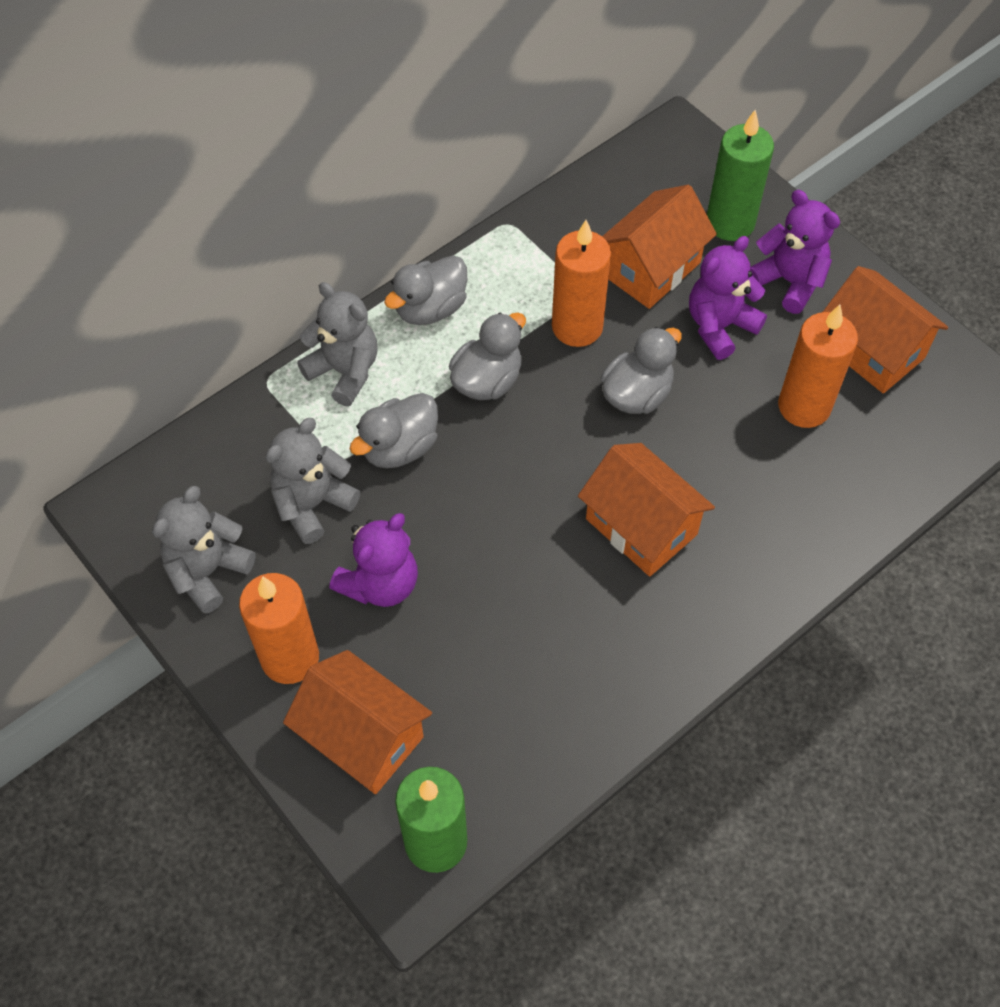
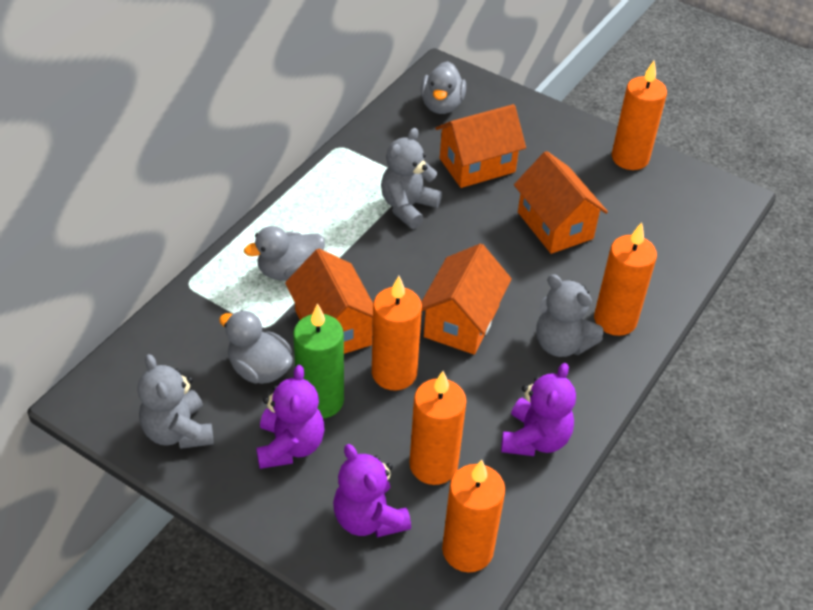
green candle: [395,767,467,873] [707,110,774,241] = 2 -> [293,303,344,419] = 1
grey duck: [350,393,438,468] [384,255,467,325] [449,313,526,400] [601,327,682,414] = 4 -> [219,310,293,384] [244,226,325,281] [421,61,466,114] = 3
orange candle: [239,573,319,684] [552,220,611,347] [778,305,858,428] = 3 -> [372,276,422,391] [410,371,467,485] [442,460,505,573] [594,222,657,336] [612,61,667,170] = 5

